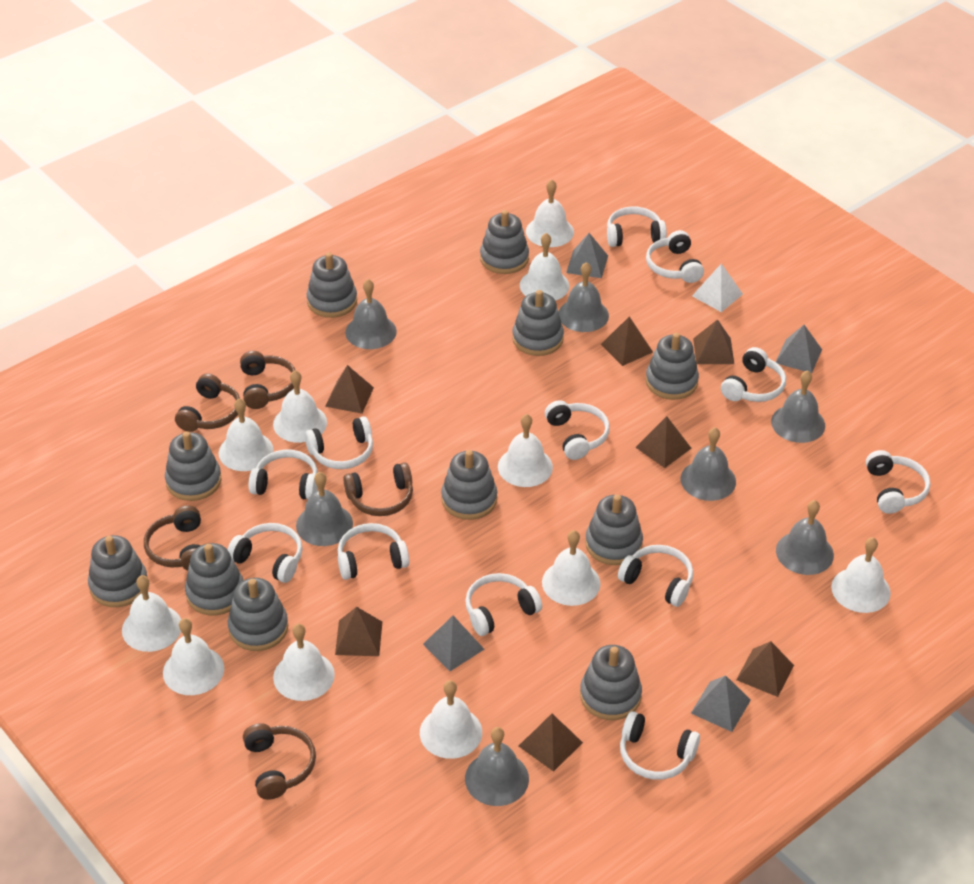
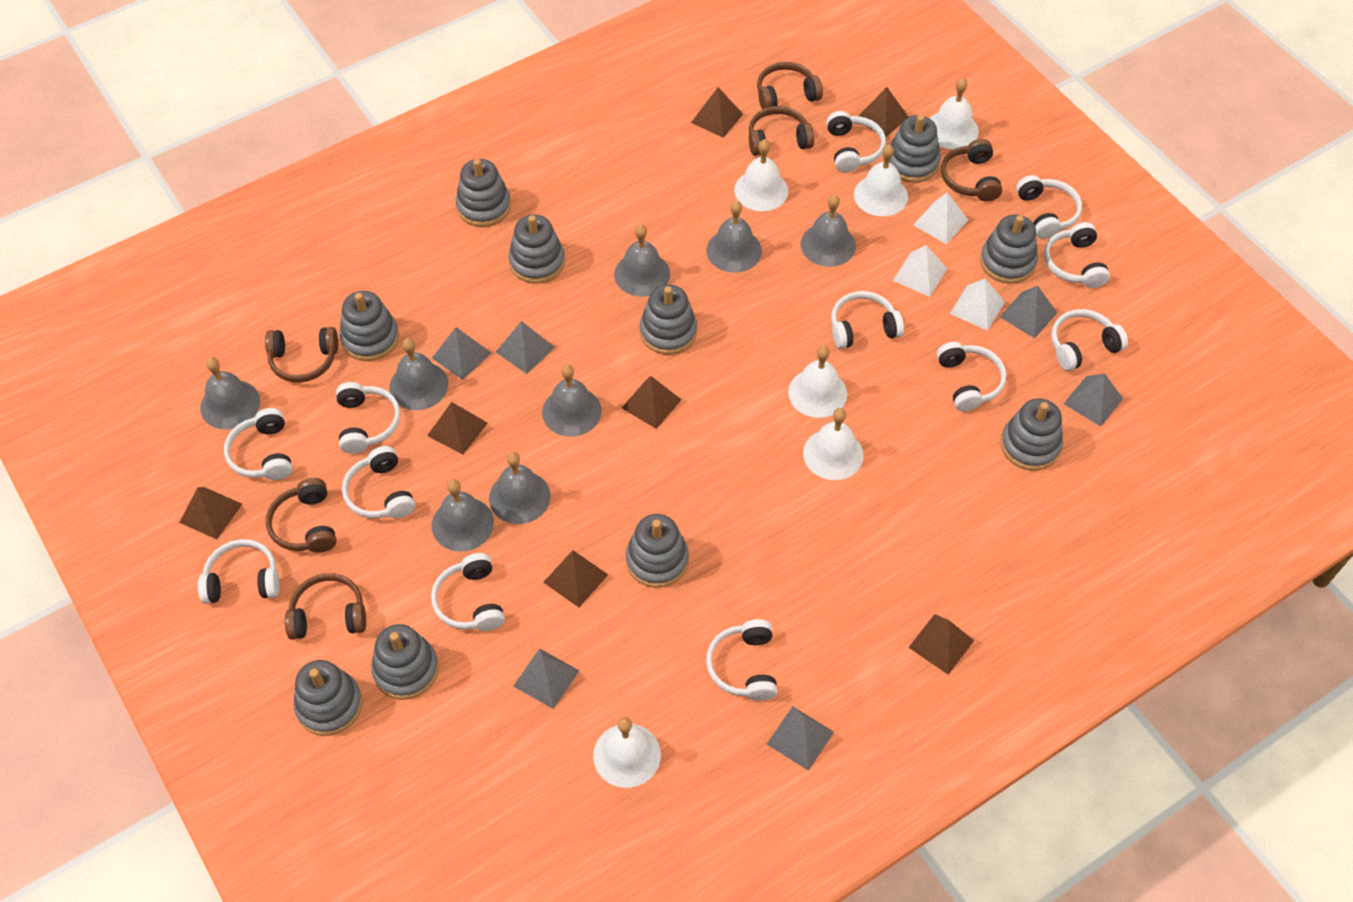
brown headphones: [144,506,201,570] [175,373,240,432] [240,351,295,409] [243,723,316,800] [343,462,413,516] = 5 -> [265,327,338,382] [266,478,337,553] [285,573,366,640] [749,106,814,156] [757,62,823,110] [941,139,1002,202] = 6
grey bell: [296,472,353,546] [345,279,397,349] [465,727,529,806] [559,262,609,332] [681,427,736,501] [771,370,825,443] [776,500,834,575] = 7 -> [200,357,260,429] [389,338,448,410] [432,479,494,551] [489,452,550,524] [542,365,601,437] [614,225,670,297] [706,201,762,273] [801,195,856,267] = 8
grey pyramid: [423,616,484,671] [566,233,608,278] [691,675,751,732] [776,325,822,373] = 4 -> [432,327,491,380] [496,321,555,374] [513,648,579,709] [767,706,834,771] [1000,286,1057,339] [1064,373,1123,427] = 6
grey stacking toy: [88,535,148,607] [165,431,222,501] [185,543,244,615] [228,578,288,651] [307,253,357,318] [441,450,497,520] [480,210,529,274] [512,290,564,356] [580,645,642,720] [585,495,643,565] [646,333,699,400] = 11 -> [293,660,363,736] [340,291,399,361] [371,624,439,700] [456,159,511,227] [508,215,565,284] [626,514,689,588] [640,284,697,355] [889,115,941,183] [980,215,1038,284] [1001,398,1063,471] = 10
white bell: [122,575,181,652] [163,618,224,695] [219,398,274,471] [273,370,327,443] [273,624,335,701] [420,680,482,759] [498,414,553,487] [520,233,569,301] [526,179,574,247] [542,530,600,606] [831,537,891,613] = 11 -> [593,717,661,788] [734,139,788,211] [788,346,847,418] [803,408,864,480] [854,144,908,216] [930,78,979,149] = 6
white pyramid: [692,263,743,312] = 1 -> [893,245,947,297] [913,192,968,244] [950,279,1005,331] = 3

